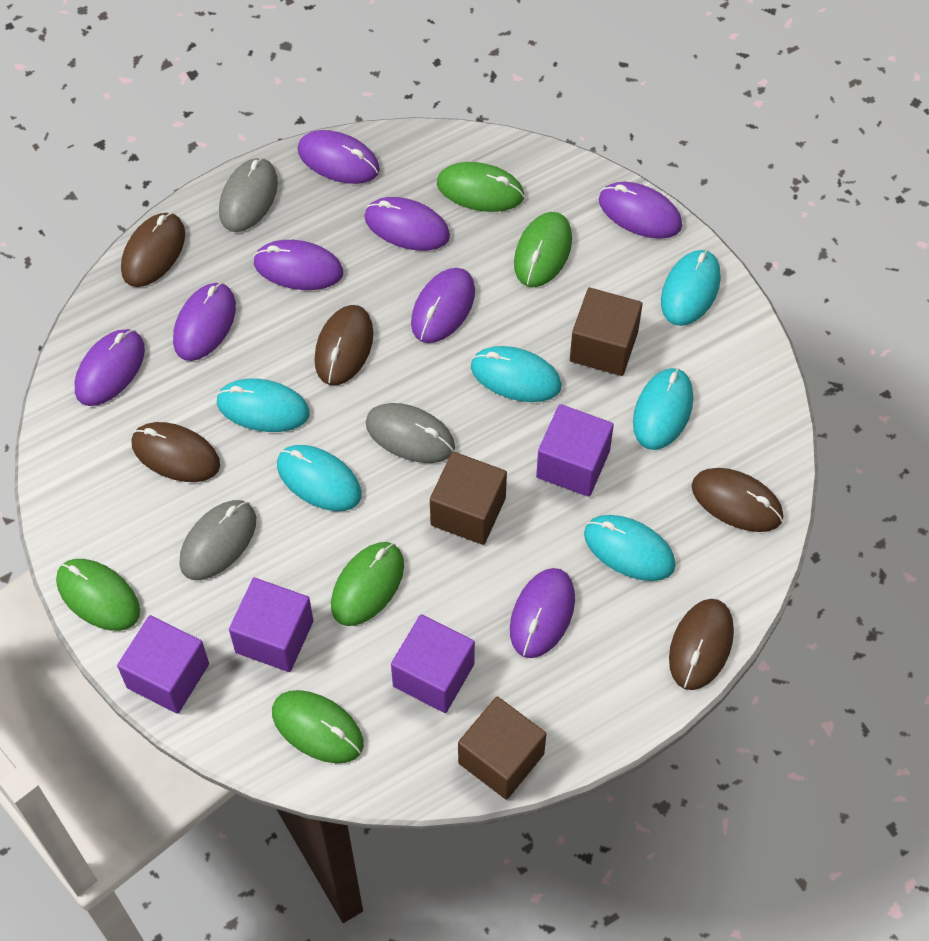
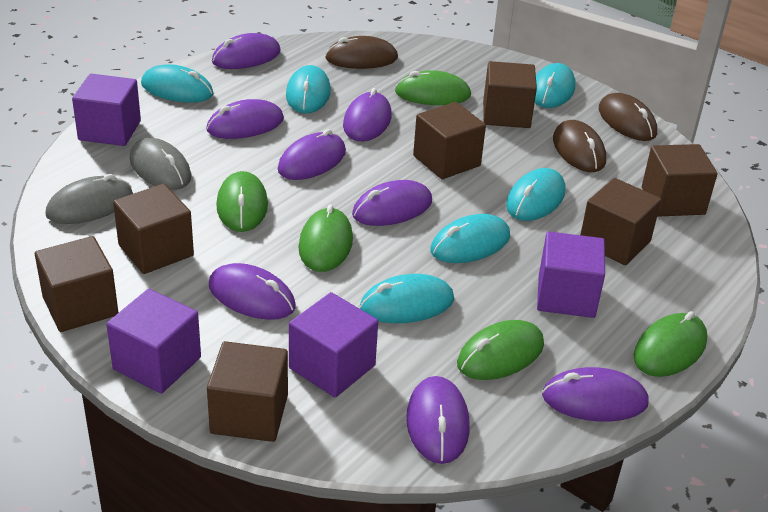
brown cube: [430,452,507,545] [458,696,546,800] [570,288,642,376] = 3 -> [35,236,118,332] [113,184,194,274] [207,341,288,442] [413,102,486,179] [483,61,537,128] [580,178,661,265] [642,144,718,217] = 7
brown mouse: [121,213,185,287] [131,422,220,482] [314,305,373,385] [669,599,734,690] [692,468,784,532] = 5 -> [325,36,398,69] [553,120,606,172] [599,93,657,141] = 3
grey mouse: [179,500,256,580] [219,158,278,232] [366,403,455,463] = 3 -> [45,174,133,224] [130,138,192,190] = 2

